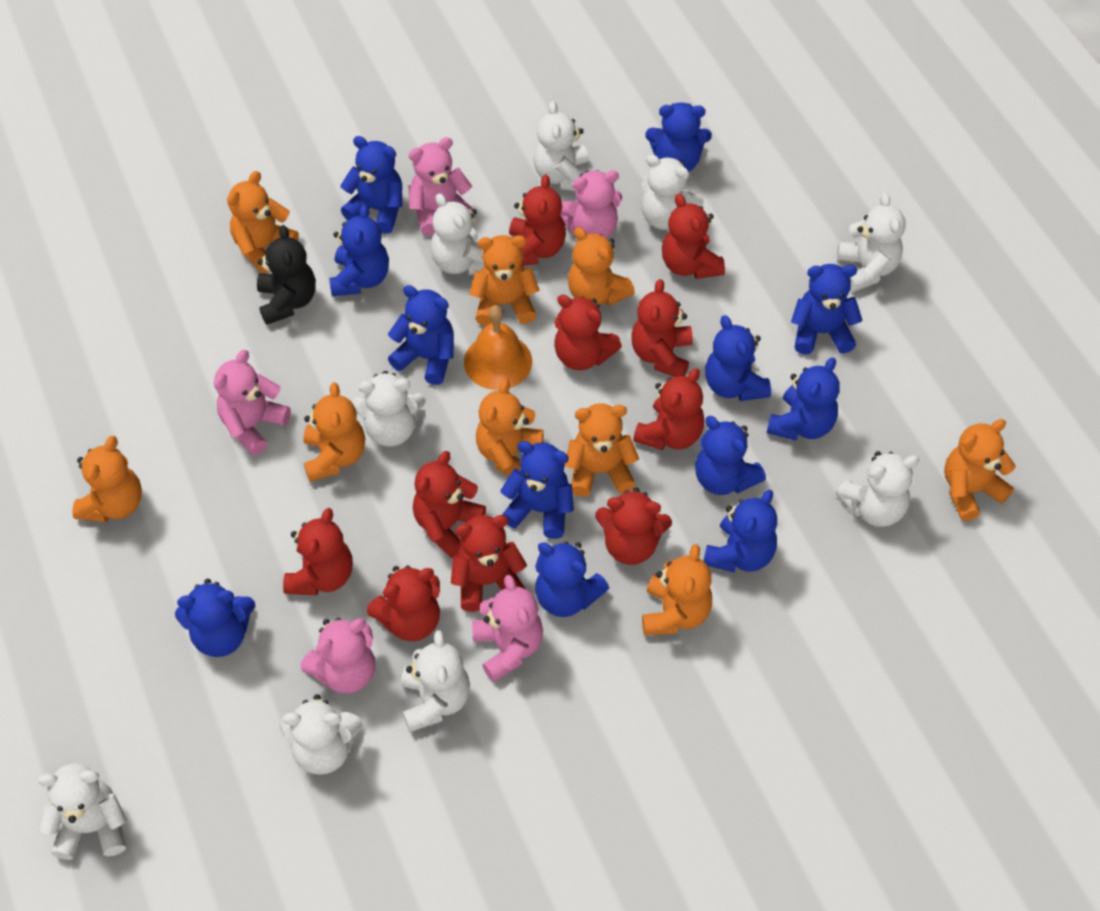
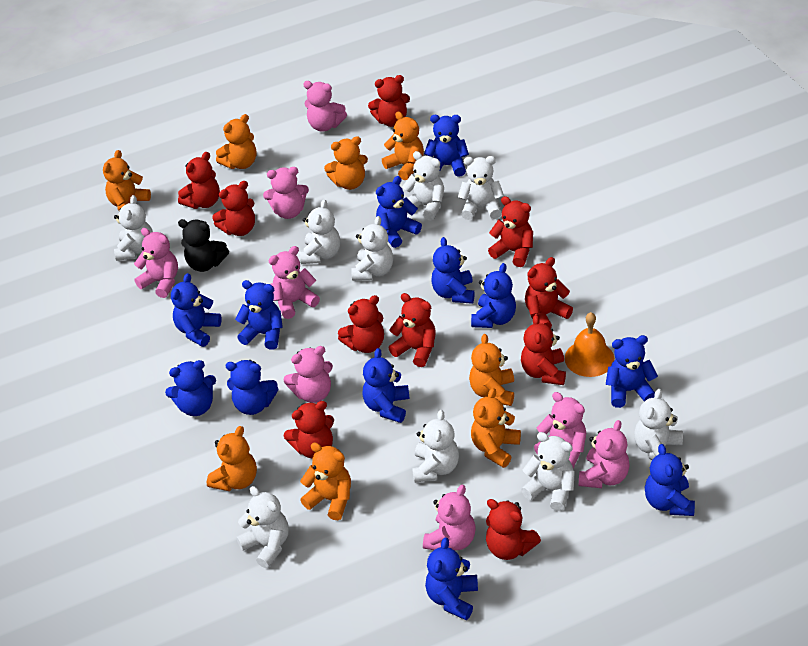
orange teddy bear: [72,436,142,522] [227,171,299,274] [303,383,365,482] [469,235,540,326] [476,379,544,476] [565,403,639,497] [568,227,635,306] [642,544,712,635] [944,419,1015,521] = 9 -> [103,150,151,211] [207,426,257,491] [216,114,256,169] [300,443,351,520] [324,136,368,190] [382,111,424,180] [469,334,514,406] [471,388,521,468] = 8
pink teddy bear: [214,350,291,456] [301,617,375,694] [408,137,473,236] [472,575,543,682] [560,170,622,239] = 5 -> [134,228,178,298] [263,167,309,219] [269,246,320,319] [284,346,333,403] [303,81,347,132] [423,485,476,550] [534,392,586,468] [579,420,630,488] = 8

